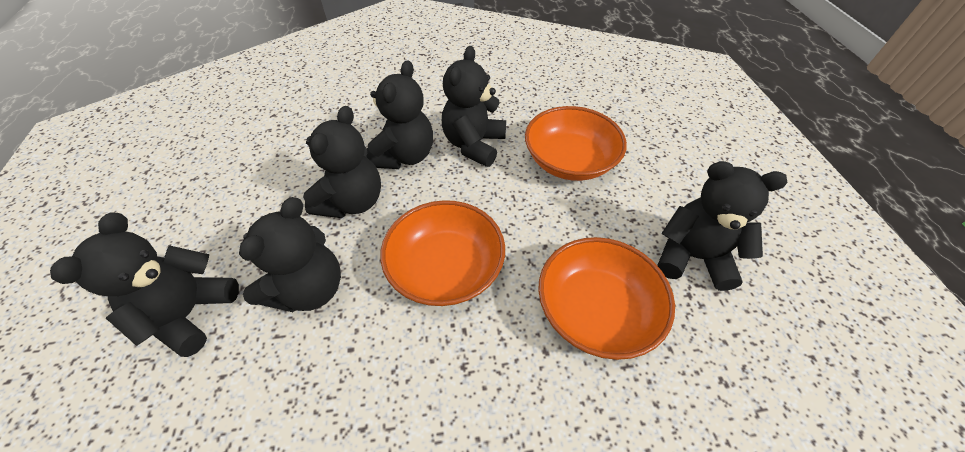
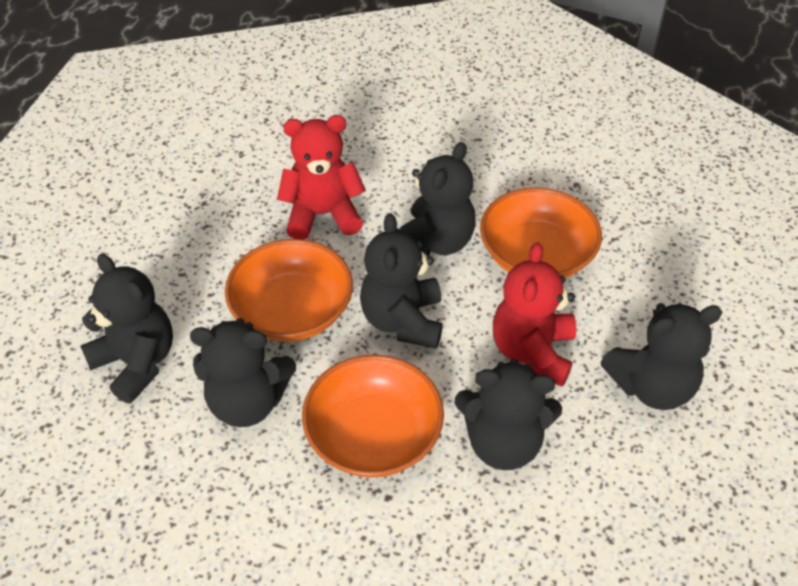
red teddy bear: none = 0 -> [277,115,366,240] [493,242,576,387] = 2

